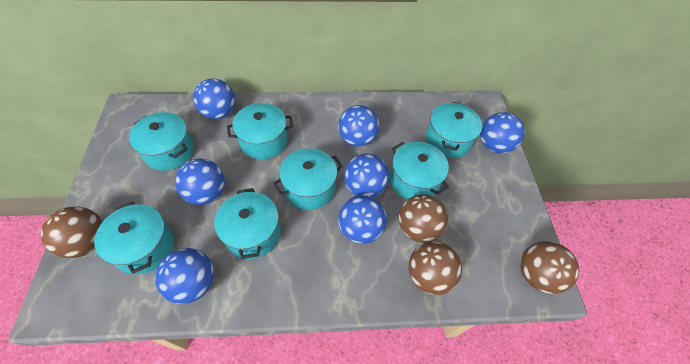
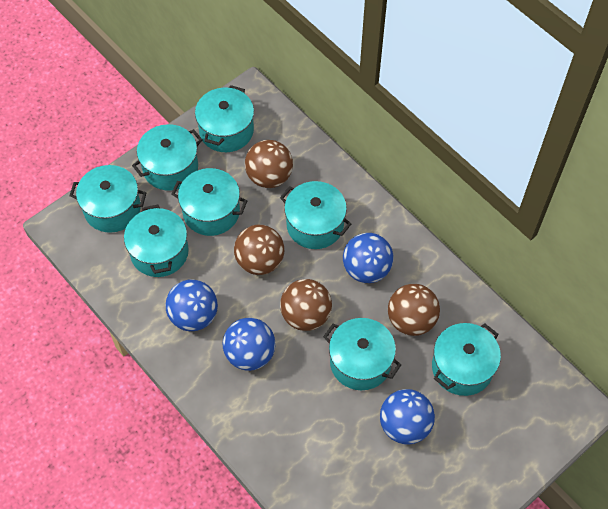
blue ball: [155,248,214,304] [175,158,225,205] [193,78,235,119] [338,105,379,147] [338,195,387,244] [344,154,389,198] [480,112,525,153] = 7 -> [165,279,218,331] [223,318,276,371] [343,233,393,283] [380,389,435,445] = 4
turquoise pot: [94,201,174,274] [129,112,194,171] [214,188,280,259] [227,103,293,160] [273,148,343,210] [390,142,449,200] [426,102,482,158] = 7 -> [69,165,147,233] [124,205,189,277] [132,124,202,191] [171,168,247,236] [195,85,254,152] [280,181,351,249] [323,318,401,390] [432,323,501,396] = 8

